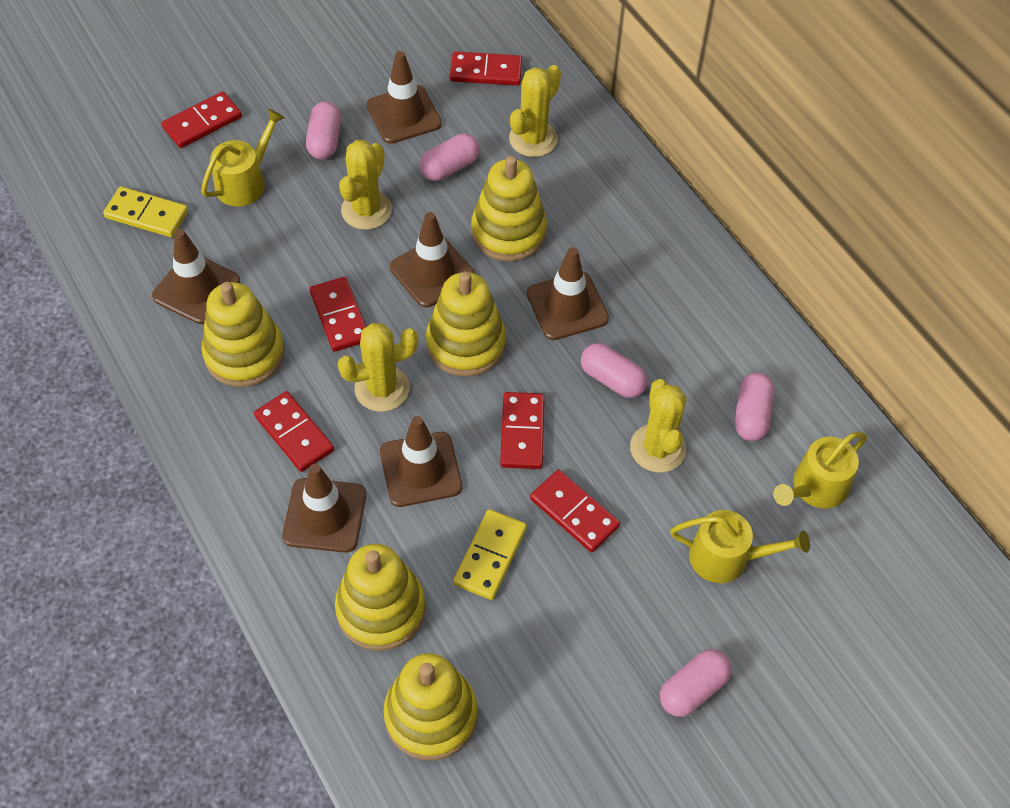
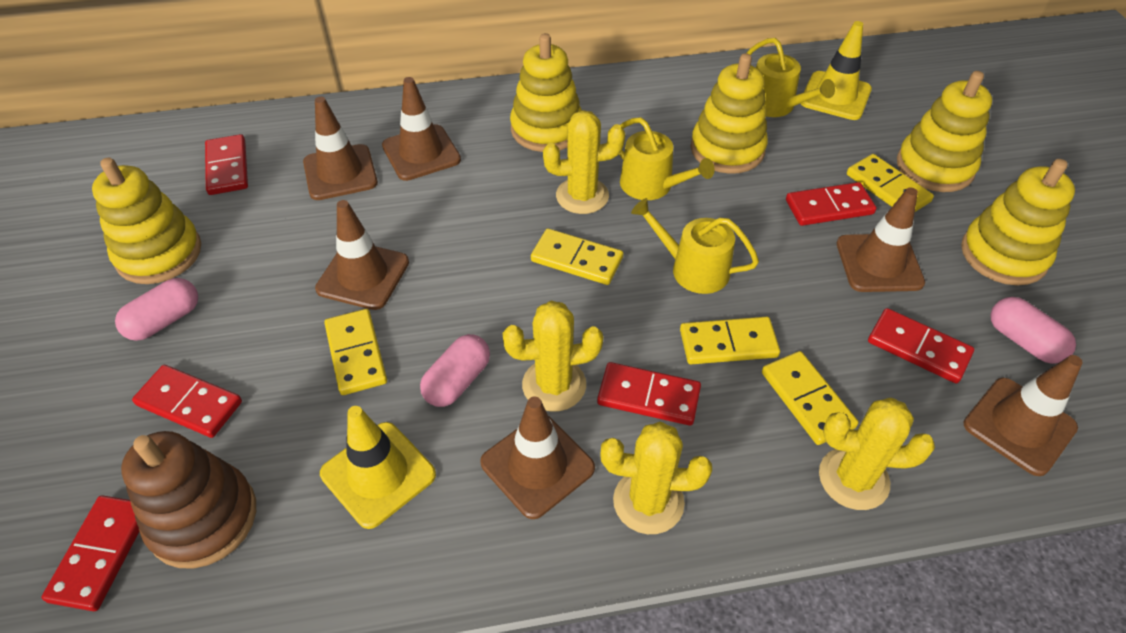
brown stacking toy: none = 0 -> [121,431,256,569] = 1
pink capsule: [306,102,341,159] [419,134,480,181] [581,343,648,398] [660,649,732,717] [735,373,775,441] = 5 -> [115,278,198,341] [420,334,490,407] [990,297,1076,364] = 3
yellow domino: [103,186,188,237] [453,509,527,600] = 2 -> [324,309,387,395] [531,228,623,285] [680,317,780,364] [762,351,859,445] [847,154,934,212] = 5
yellow traffic cone: none = 0 -> [320,406,436,529] [800,21,872,120] = 2

